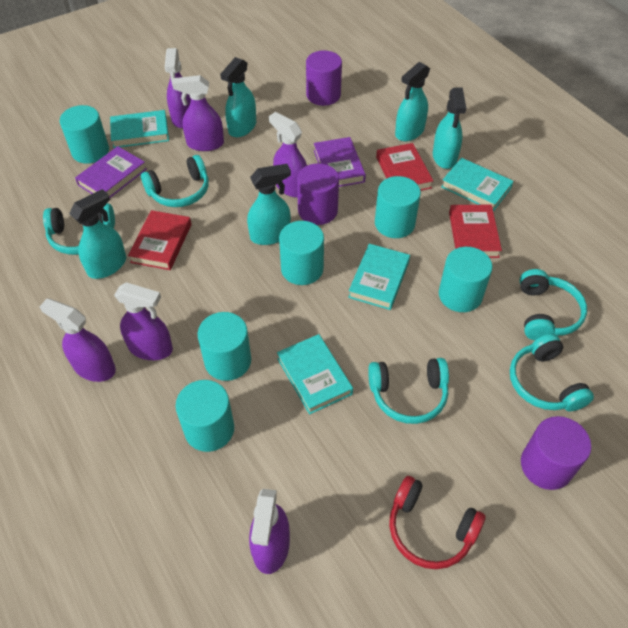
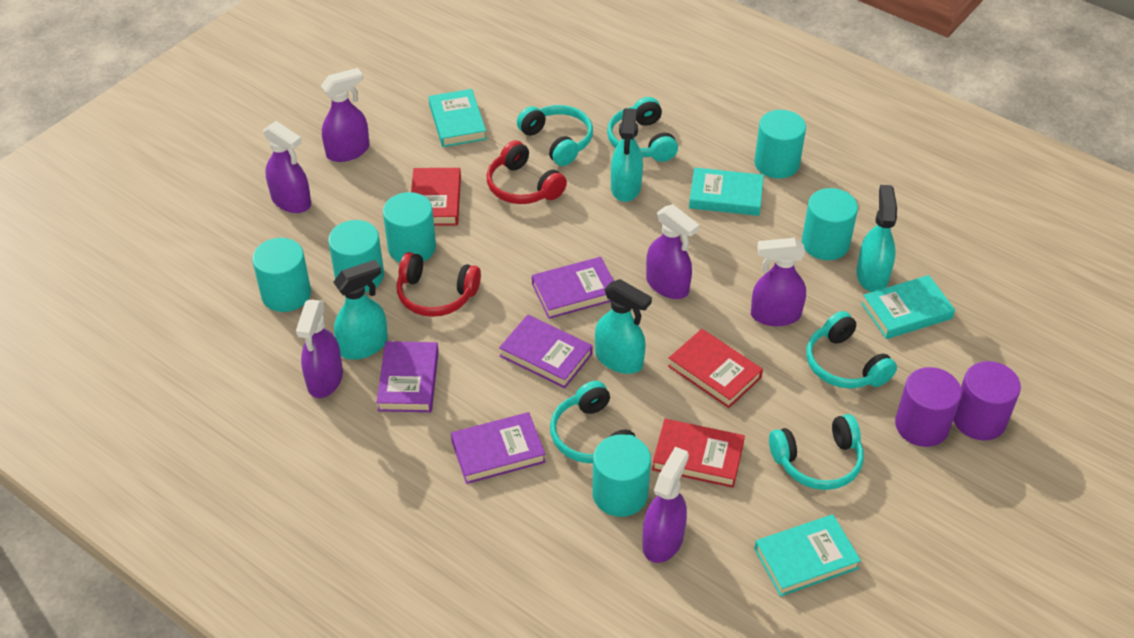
purple book: [75,146,147,198] [314,137,366,187] = 2 -> [376,341,439,412] [451,412,546,484] [499,315,593,388] [532,257,614,319] = 4
purple cylinder: [297,163,339,225] [306,51,342,106] [521,416,591,490] = 3 -> [895,367,962,447] [954,361,1021,441] = 2
red headphones: [389,476,486,569] = 1 -> [396,252,481,317] [487,140,567,204] = 2
turquoise spray bottle: [69,189,126,279] [220,57,256,137] [247,164,291,245] [395,62,430,141] [433,88,466,169] = 5 -> [333,260,388,360] [595,279,652,374] [611,108,643,202] [856,185,897,292] = 4

